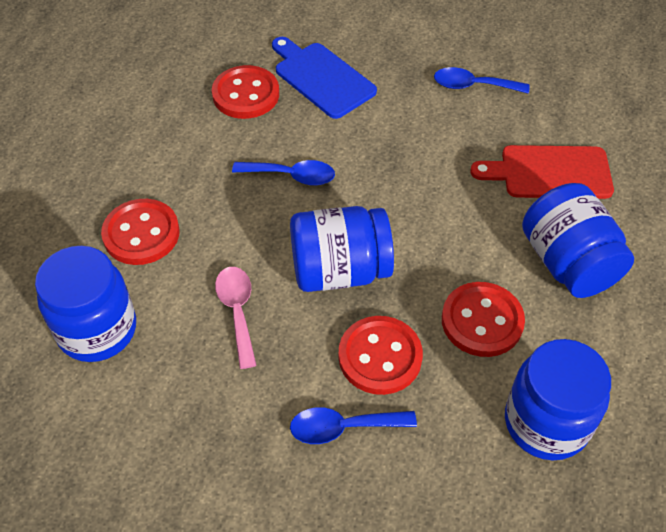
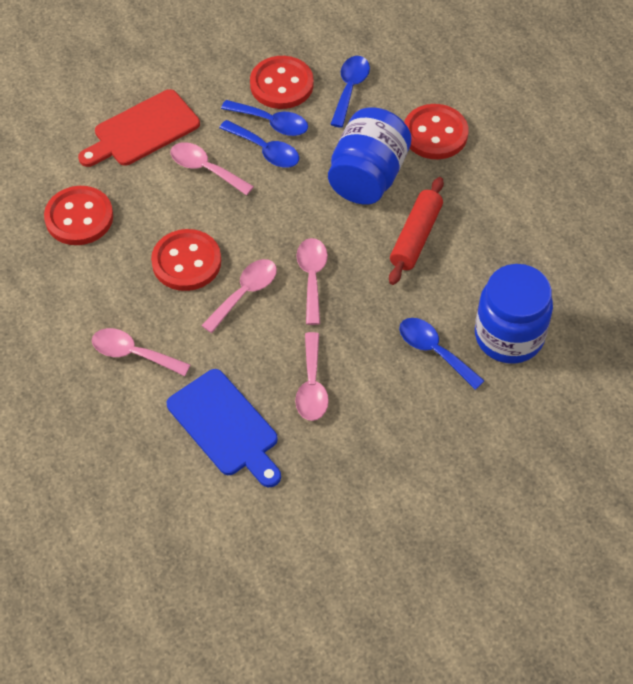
blue jar: [35,246,136,362] [290,206,394,292] [505,339,611,460] [522,183,634,298] = 4 -> [328,107,412,205] [475,264,553,364] = 2
blue spoon: [232,160,335,186] [290,407,417,444] [434,67,529,94] = 3 -> [219,120,299,168] [221,100,308,136] [330,56,370,128] [399,318,485,390] = 4
pink spoon: [215,267,257,369] = 1 -> [92,328,190,376] [171,142,254,195] [201,259,277,333] [295,332,329,421] [297,238,328,325] = 5
red rolling pin: none = 0 -> [389,177,444,285] = 1

